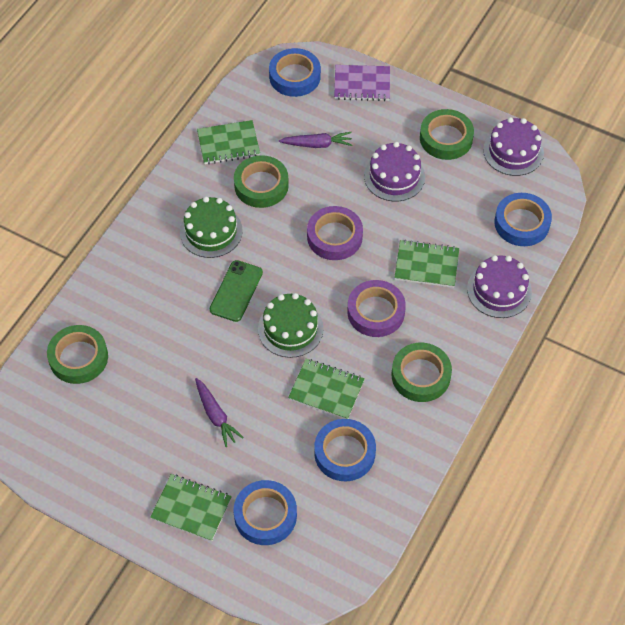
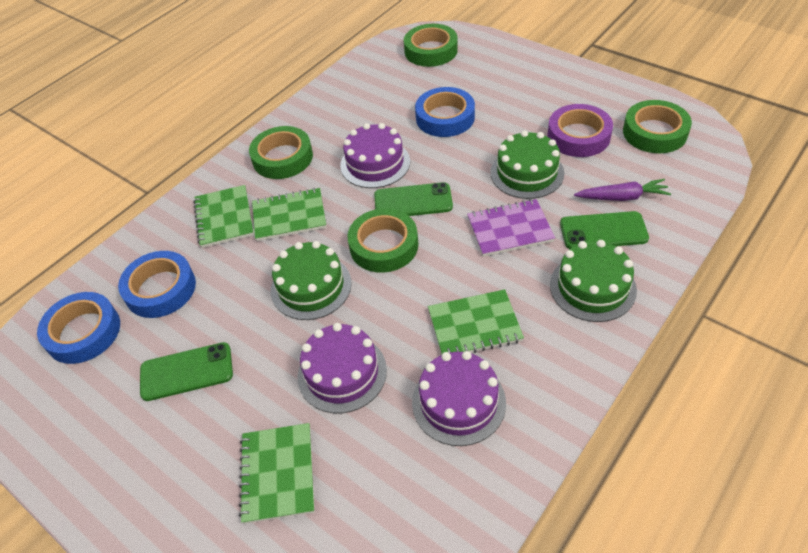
blue tape: [234,480,297,545] [269,48,321,97] [314,419,376,481] [494,193,552,246] = 4 -> [37,292,120,364] [118,251,196,318] [415,87,475,137] = 3
green cake: [180,196,243,258] [258,293,324,358] = 2 -> [271,241,352,320] [491,130,564,199] [550,240,637,322] = 3
green phone: [210,260,263,322] = 1 -> [140,342,233,401] [374,182,453,216] [560,211,649,249] = 3
purple carrot: [195,378,244,447] [279,132,352,148] = 2 -> [574,179,671,201] = 1
purple tape: [307,206,363,260] [347,280,406,337] = 2 -> [548,104,613,157] = 1

